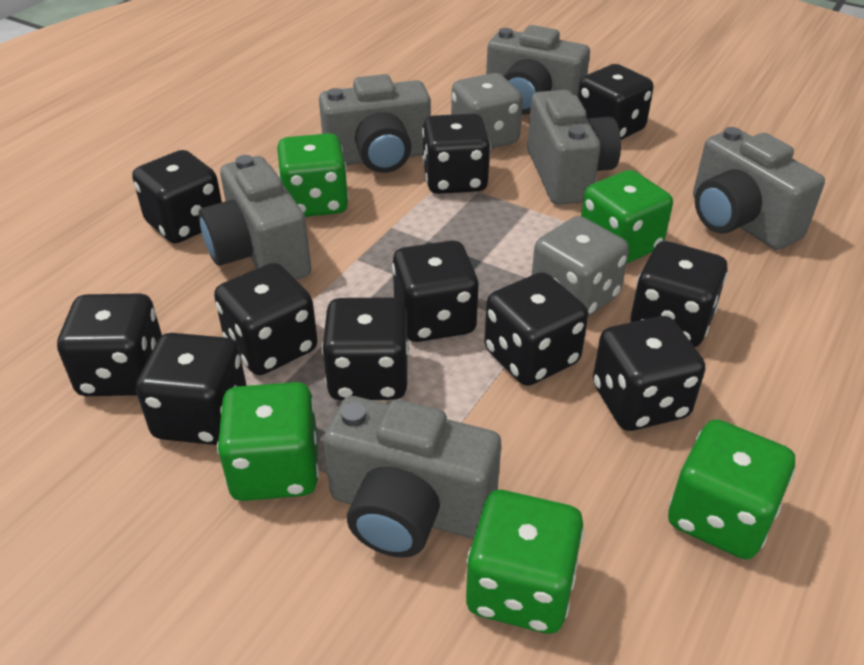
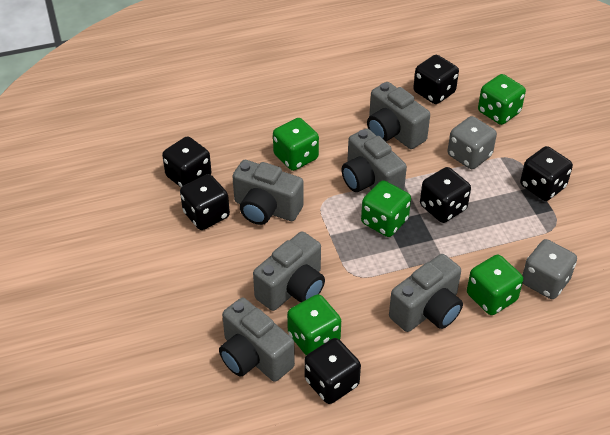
black dice: [57,293,162,396] [132,150,222,243] [136,333,247,445] [214,263,318,375] [322,297,409,400] [392,240,479,342] [422,113,491,194] [484,272,588,386] [578,64,654,140] [593,316,705,431] [631,241,728,347] = 11 -> [162,136,211,187] [180,174,230,230] [304,338,361,404] [413,55,459,104] [420,167,471,223] [520,146,573,201] = 6

